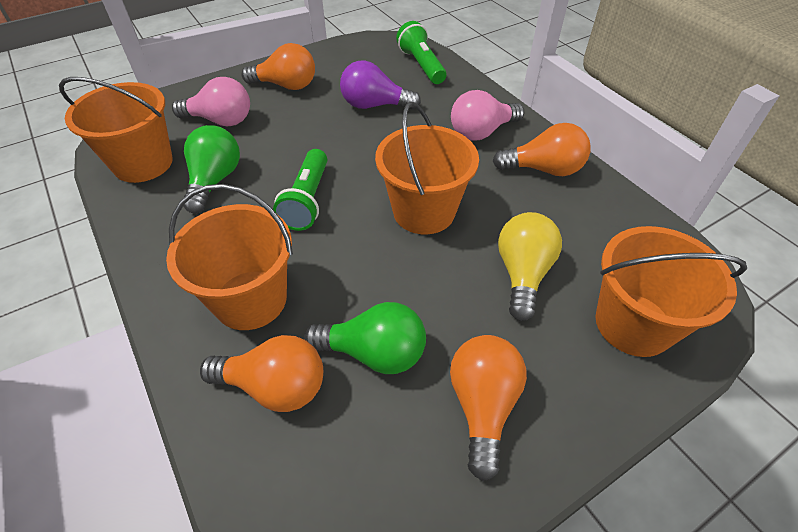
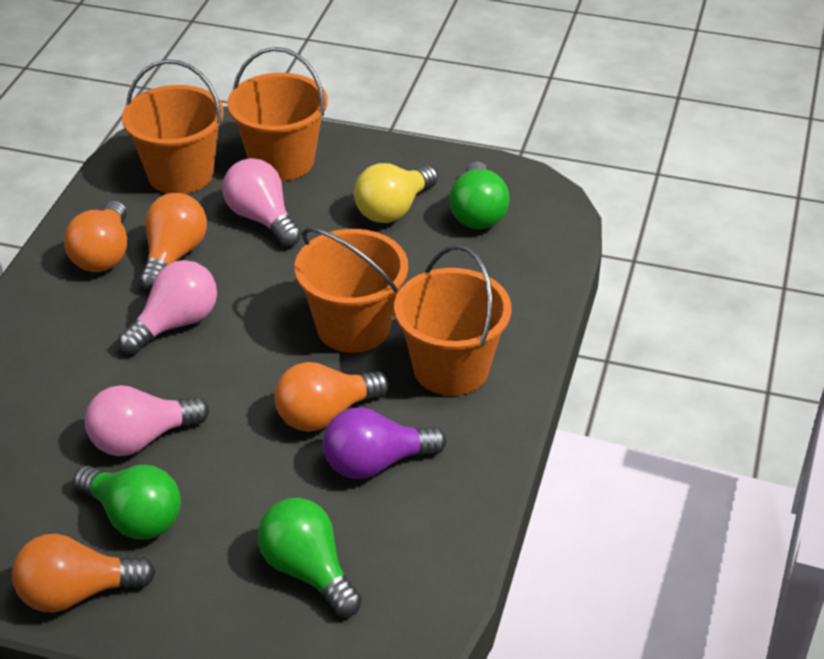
green flashlight: [273,149,327,231] [396,21,446,84] = 2 -> none = 0
green light bulb: [183,125,240,213] [304,302,426,374] = 2 -> [73,465,181,540] [258,498,362,617] [449,161,509,229] = 3
pink light bulb: [172,77,250,126] [451,90,524,141] = 2 -> [85,385,209,456] [118,260,217,354] [222,158,301,247] = 3

